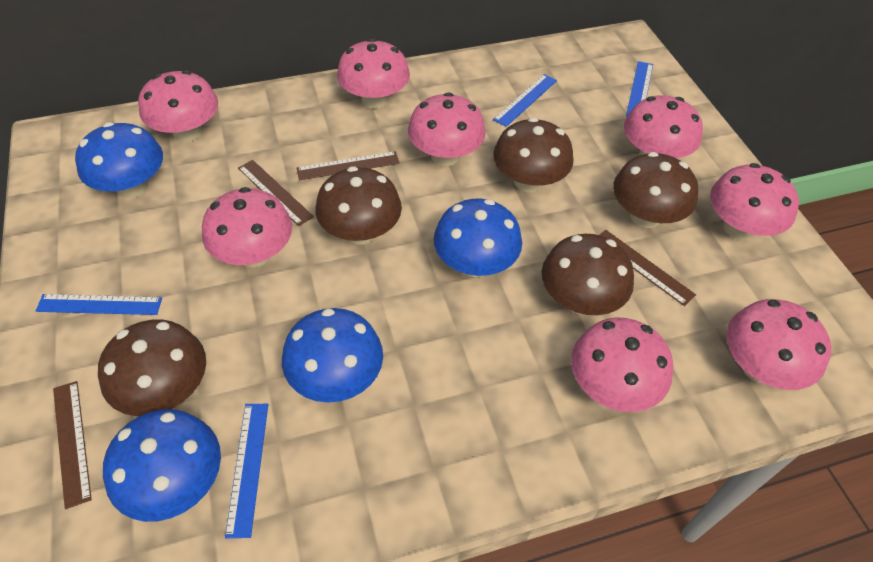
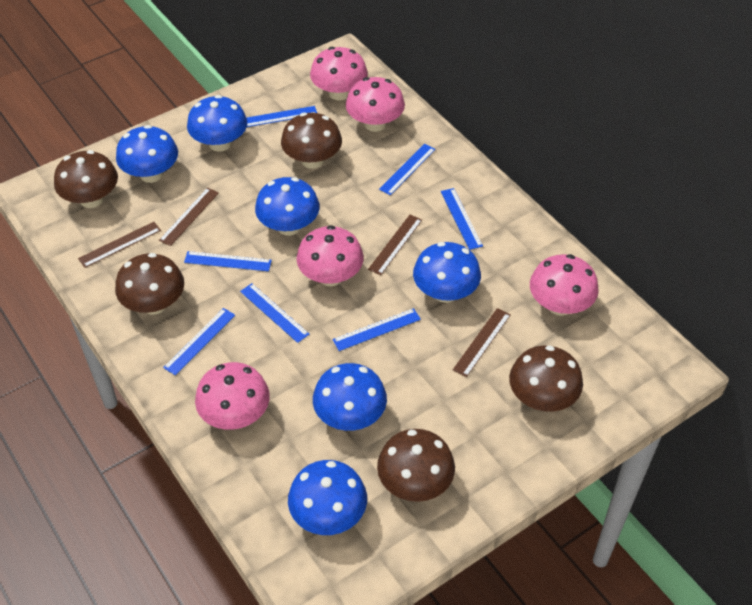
blue mushroom: [75,122,163,198] [103,409,221,522] [282,308,383,403] [434,199,522,277] = 4 -> [116,125,178,183] [187,95,247,152] [255,177,320,236] [288,460,367,535] [313,363,387,431] [413,242,481,303] = 6
blue ruler: [36,294,162,315] [225,404,268,538] [493,74,557,127] [626,61,653,116] = 4 -> [163,308,235,375] [184,251,272,271] [240,283,309,343] [247,106,317,127] [332,308,421,351] [379,144,435,195] [441,188,483,250] = 7
pink mushroom: [138,70,218,142] [202,187,292,267] [337,38,410,109] [408,92,486,166] [571,317,673,412] [624,95,703,158] [710,163,799,240] [726,299,831,390] = 8 -> [195,362,270,430] [296,225,364,286] [310,47,368,101] [346,77,405,132] [530,254,599,316] = 5

